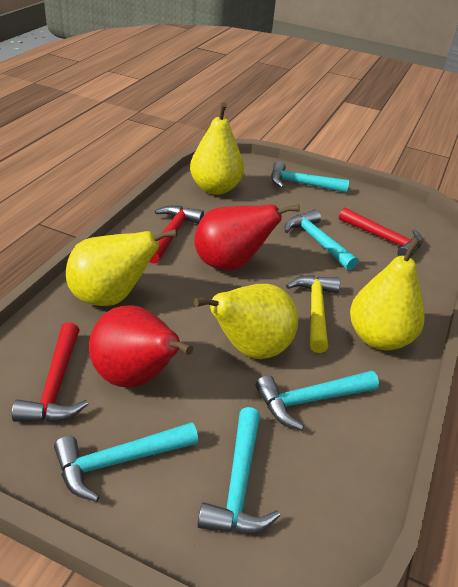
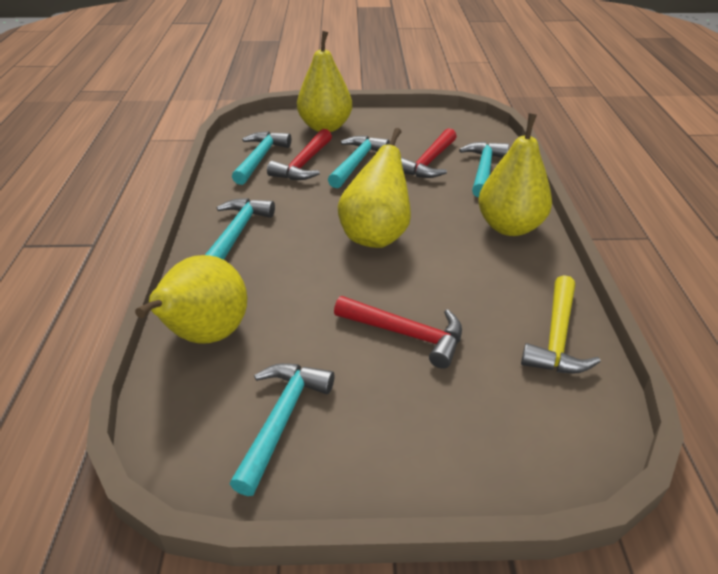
red pear: [89,305,193,387] [194,204,300,270] = 2 -> none = 0

